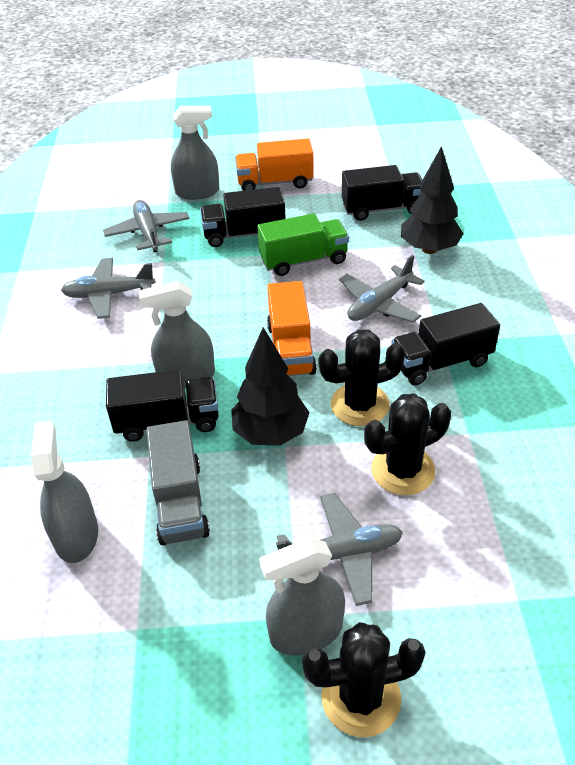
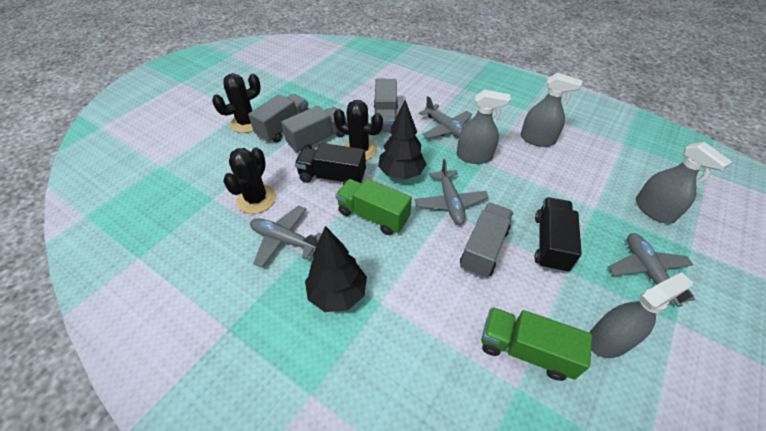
black truck: [106,369,219,442] [200,187,286,247] [342,165,422,221] [391,303,500,385] = 4 -> [295,143,366,185] [534,197,582,273] = 2
green truck: [257,213,349,276] = 1 -> [336,179,412,235] [481,307,592,381] = 2
grey truck: [146,420,210,545] = 1 -> [248,94,308,142] [281,106,346,153] [374,79,398,132] [460,203,514,278] = 4
orange truck: [235,139,314,191] [267,281,317,376] = 2 -> none = 0

